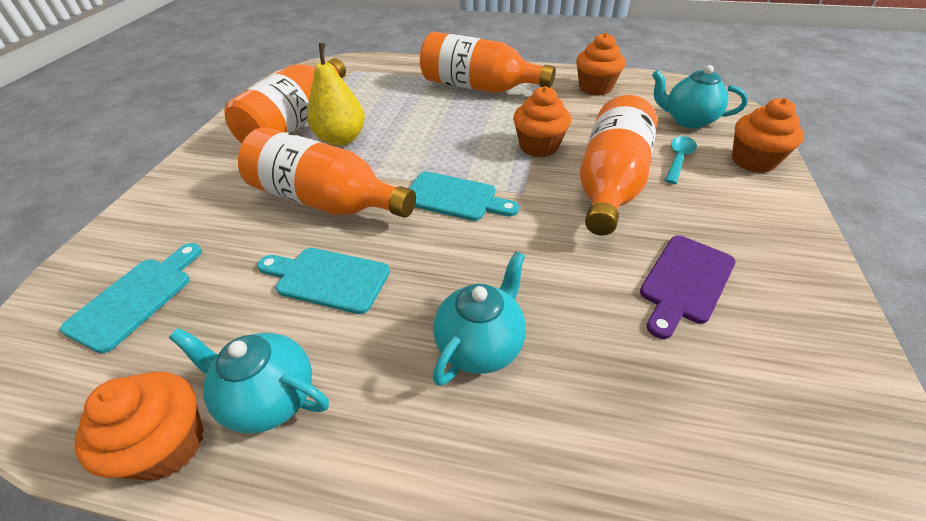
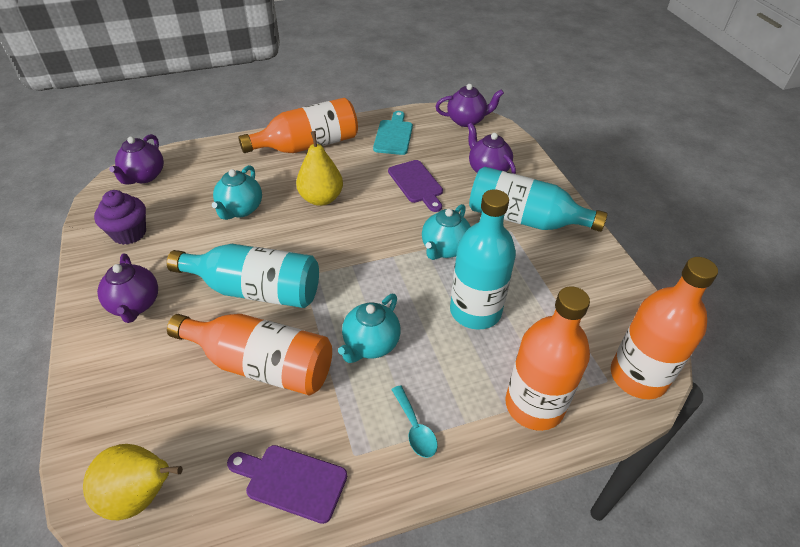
orange cupcake: [74,372,204,481] [513,86,571,157] [576,32,625,95] [732,98,804,173] = 4 -> none = 0
purple cupcake: none = 0 -> [94,190,146,245] = 1
purple cutting board: [640,236,736,339] = 1 -> [227,445,347,524] [388,160,443,212] = 2
purple teapot: none = 0 -> [97,254,158,323] [109,134,164,185] [435,84,504,127] [467,123,516,174] = 4
turquoise bottle: none = 0 -> [167,244,319,308] [450,189,516,330] [469,166,607,232] = 3
turquoise cutting board: [60,243,202,353] [257,248,390,314] [409,172,519,221] = 3 -> [373,111,413,155] = 1
yellow pear: [307,43,365,146] = 1 -> [83,444,183,520] [296,131,343,206] = 2

